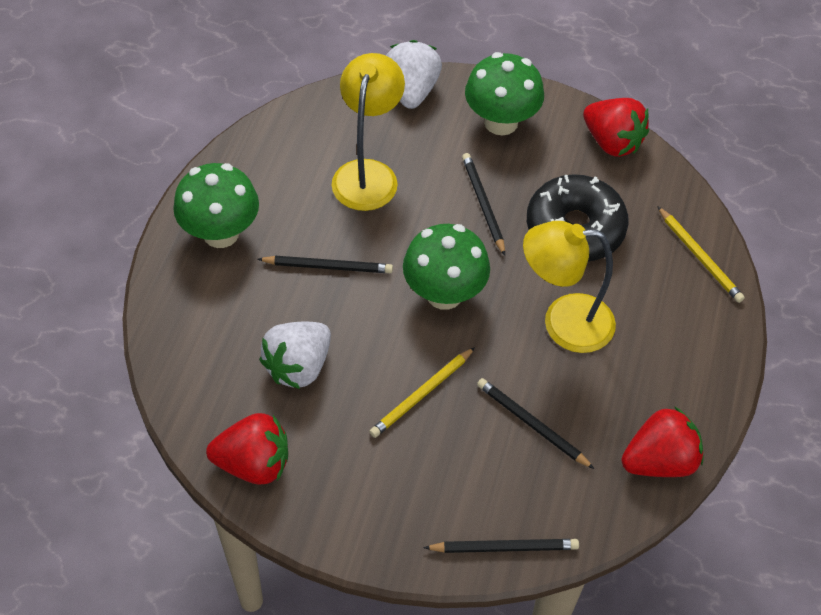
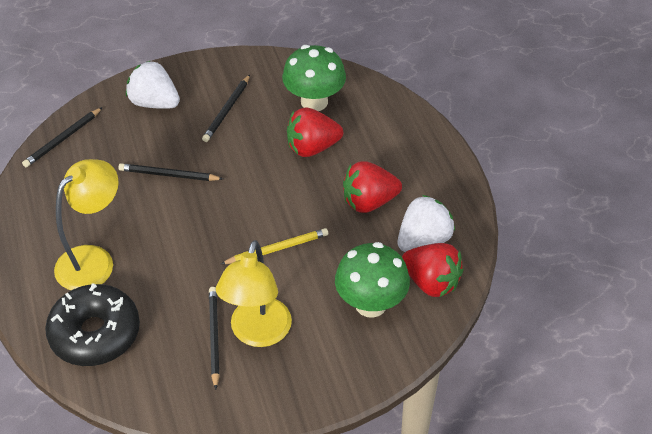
green mushroom: [173,163,259,248] [403,224,490,310] [465,52,544,136] = 3 -> [282,45,346,111] [335,242,410,318] = 2
yellow pencil: [369,347,475,438] [657,206,745,303] = 2 -> [221,228,328,264] = 1

